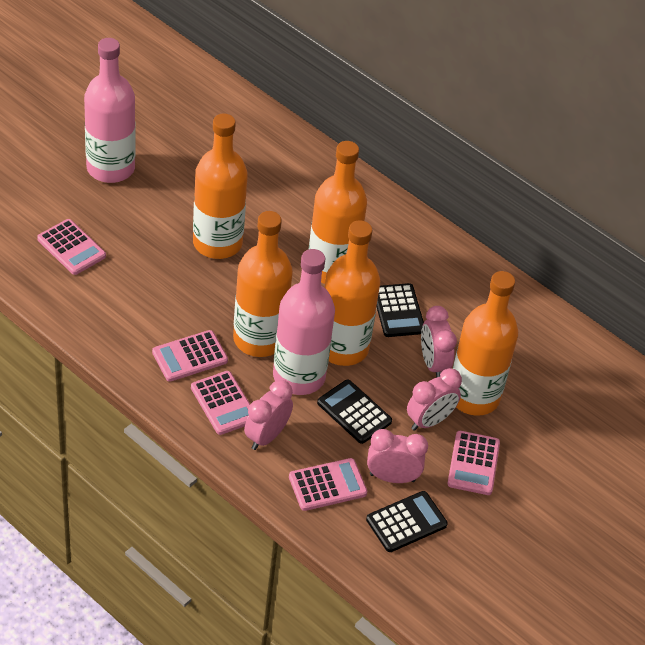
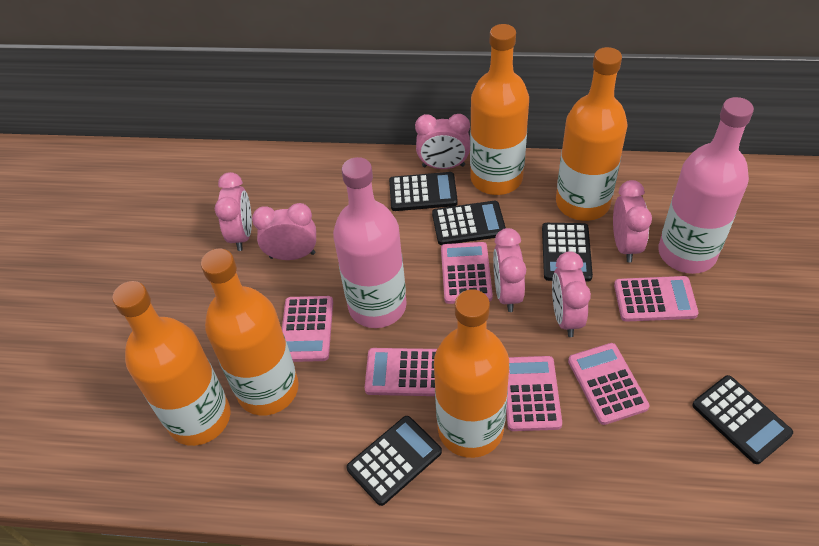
black calculator: [317,380,392,444] [366,491,448,552] [377,283,424,337] = 3 -> [346,416,442,506] [389,172,458,211] [432,201,506,245] [542,223,593,282] [692,375,793,464] = 5
pink calculator: [37,219,106,275] [152,330,228,382] [191,371,250,435] [289,458,367,511] [447,431,500,495] = 5 -> [282,296,333,362] [365,348,437,396] [441,242,493,304] [506,356,562,431] [568,343,650,425] [614,276,699,322] = 6
pink clock: [244,380,293,450] [367,429,428,483] [407,368,462,431] [421,306,457,378] = 4 -> [215,172,252,251] [252,203,316,260] [415,114,470,169] [493,228,526,312] [552,252,591,337] [613,180,652,263] = 6

